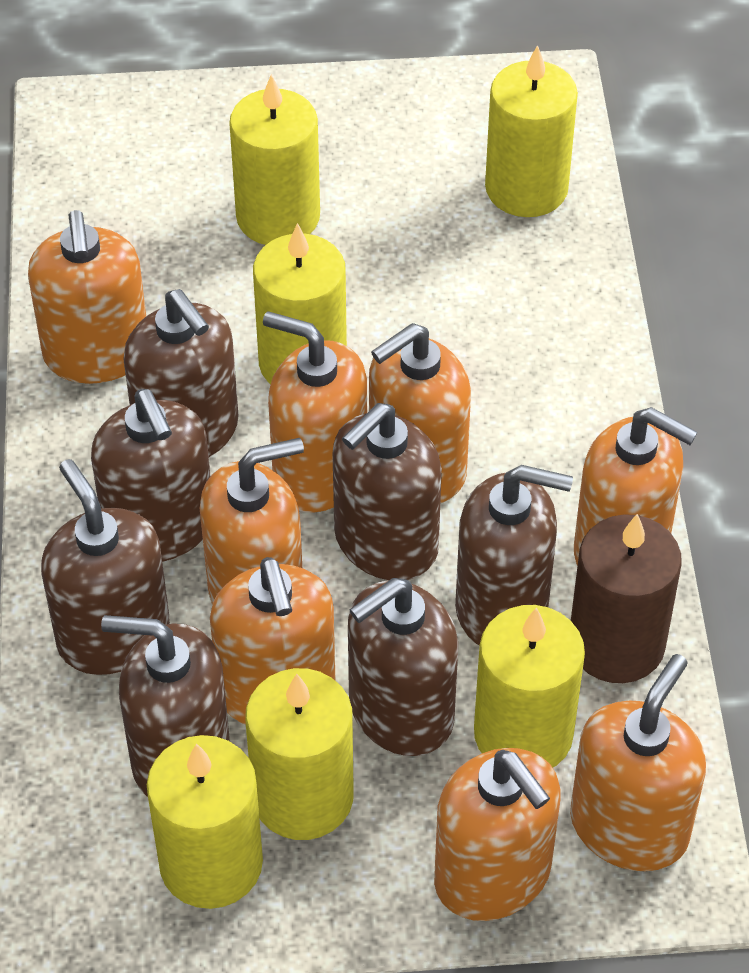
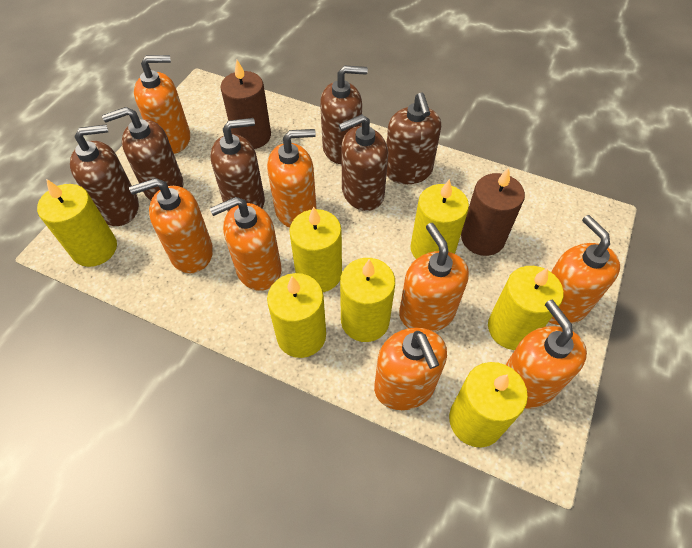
brown candle: [571,514,682,683] = 1 -> [221,60,271,149] [461,168,525,256] = 2
brown soap dispenser: [41,459,170,675] [91,389,210,562] [101,615,230,797] [123,289,238,457] [332,403,442,580] [348,578,458,756] [455,465,573,645] = 7 -> [70,124,139,226] [102,107,184,200] [210,118,265,212] [320,65,368,164] [339,114,388,211] [386,93,441,184] = 6
yellow candle: [147,735,263,909] [229,74,320,245] [245,668,354,840] [253,223,347,384] [474,605,585,768] [485,45,578,217] = 6 -> [37,179,117,267] [267,273,326,358] [289,206,342,292] [340,258,395,342] [411,179,469,259] [449,362,528,448] [488,266,564,350] = 7

